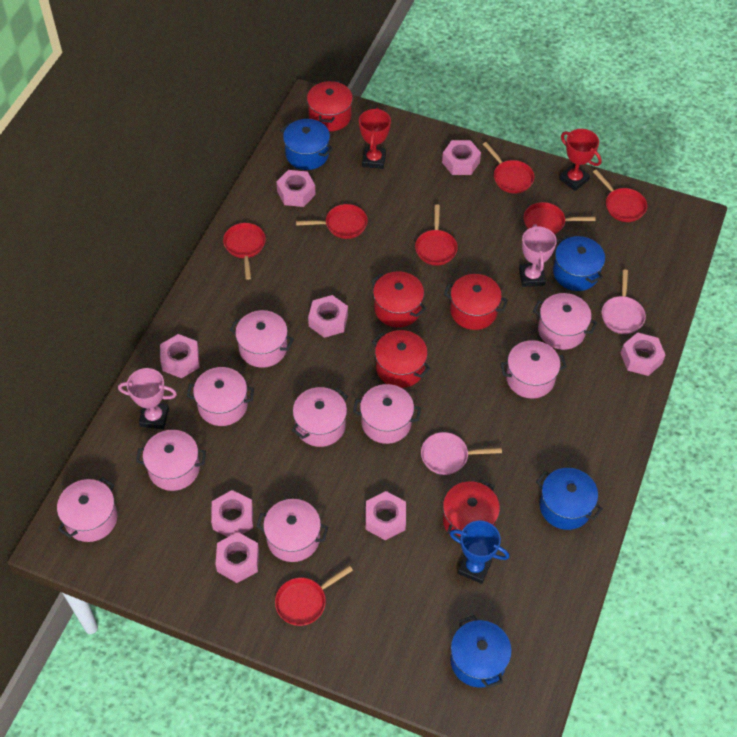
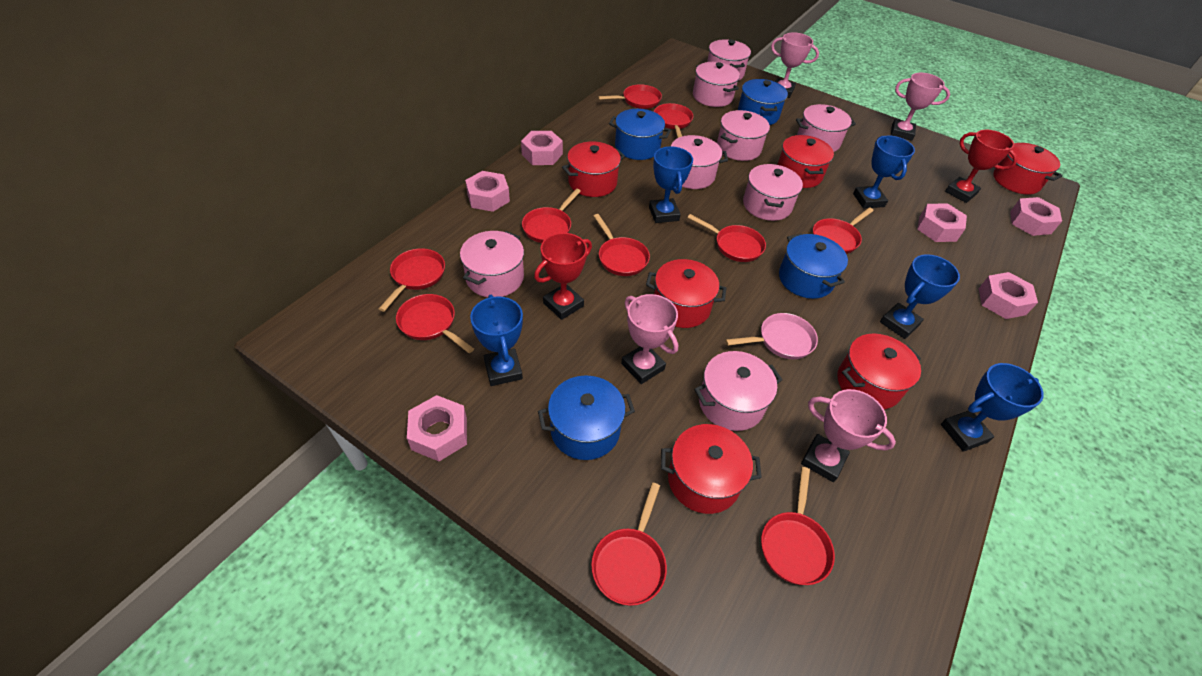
blue trophy: [449,520,509,584] = 1 -> [470,295,523,386] [649,146,693,223] [853,136,915,208] [880,254,960,339] [941,363,1044,452] = 5
pink nut: [160,334,200,378] [211,490,253,537] [215,532,259,583] [276,170,316,207] [308,295,348,338] [366,491,406,540] [442,140,481,175] [621,332,665,376] = 8 -> [407,395,467,461] [465,171,510,212] [521,131,563,165] [917,203,967,242] [979,272,1038,319] [1010,197,1062,236] = 6
pink pan: [421,432,502,475] [602,269,646,334] = 2 -> [725,313,818,359] = 1
pink pot: [57,477,118,542] [136,430,206,491] [187,367,254,426] [230,310,294,368] [256,499,328,562] [292,387,348,447] [353,384,421,444] [500,340,567,399] [533,293,597,350] = 9 -> [460,231,524,297] [671,135,728,189] [693,62,740,107] [694,351,782,431] [707,39,751,81] [717,110,770,161] [743,164,803,221] [796,104,856,152] = 8
pink trophy: [118,368,177,429] [519,224,557,287] = 2 -> [621,294,678,384] [771,32,819,98] [801,389,896,482] [891,73,950,141] = 4
red pan: [223,223,266,280] [275,565,353,626] [296,204,368,239] [415,204,458,266] [483,142,534,193] [524,202,596,235] [593,169,647,222] = 7 -> [379,248,445,312] [396,294,474,353] [522,188,581,243] [591,482,667,606] [594,214,650,276] [598,84,662,109] [654,103,693,138] [687,214,766,262] [761,467,835,585] [813,207,874,254] = 10
red pot: [307,80,353,131] [371,271,427,327] [372,330,431,388] [443,479,500,539] [444,274,508,330] = 5 -> [562,142,625,197] [646,259,726,328] [661,424,762,514] [777,135,834,188] [838,333,921,409] [993,143,1063,195] = 6

